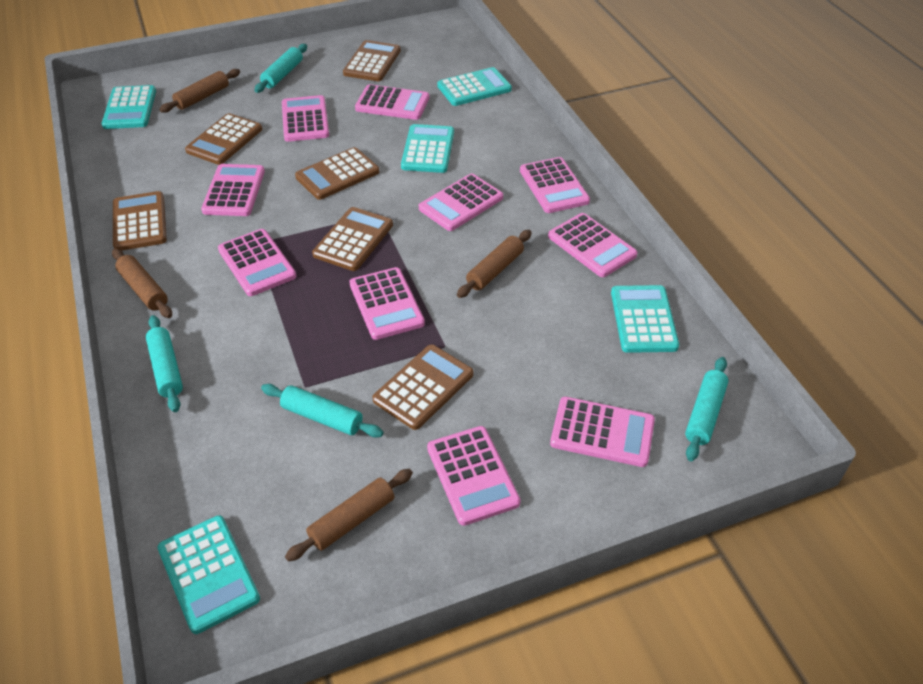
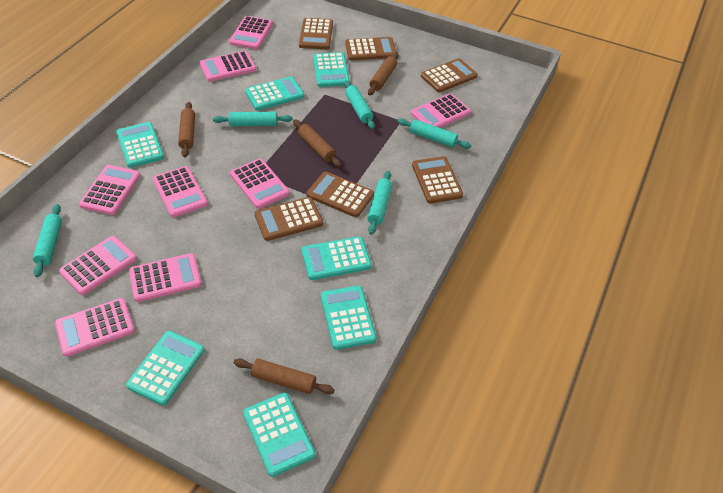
pink calculator: [201,164,265,216] [218,229,296,296] [282,95,329,142] [349,267,425,340] [355,84,429,120] [419,174,503,231] [427,426,521,526] [520,157,590,213] [548,213,638,277] [550,397,655,467] = 10 -> [55,298,135,357] [59,236,137,295] [79,165,140,215] [129,253,202,302] [153,166,208,217] [200,51,256,82] [229,16,273,49] [230,158,289,209] [411,93,471,128] = 9
turquoise calculator: [102,85,156,129] [157,516,260,634] [401,124,454,173] [437,67,512,106] [611,285,679,353] = 5 -> [116,122,164,168] [126,331,205,405] [243,393,315,477] [245,76,304,110] [301,236,372,280] [313,52,350,87] [321,286,376,350] = 7
turquoise rolling pin: [146,315,183,412] [255,44,307,93] [261,384,384,438] [685,357,729,461] = 4 -> [33,204,62,277] [213,112,293,126] [344,80,375,129] [367,171,392,235] [398,119,471,149] = 5

